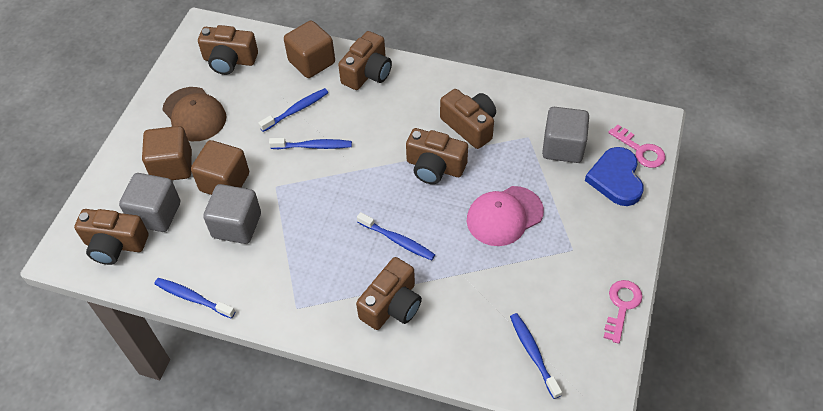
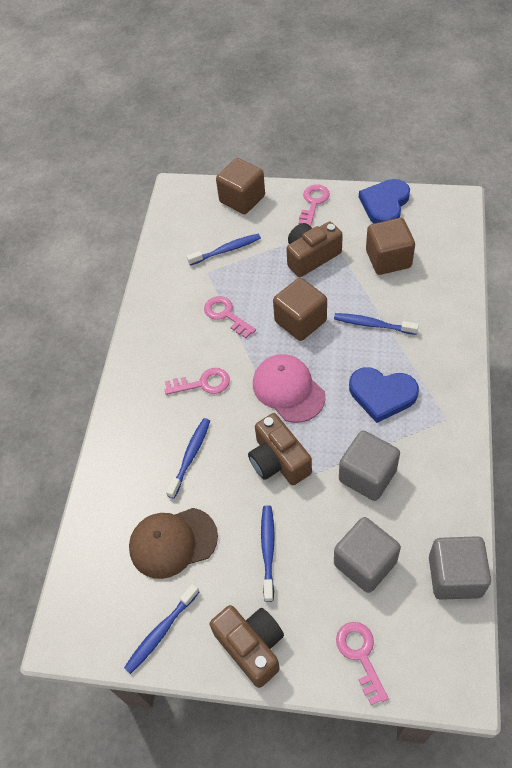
blue heart: [585,147,644,206] = 1 -> [349,367,419,423] [359,179,410,223] = 2
brown camera: [74,209,149,265] [198,25,258,75] [338,31,392,90] [356,257,422,330] [406,128,468,184] [440,89,496,149] = 6 -> [210,605,284,688] [248,413,312,485] [286,222,343,277] = 3
pink key: [604,280,643,344] [608,125,666,168] = 2 -> [165,368,230,395] [204,296,256,338] [298,185,330,227] [336,622,389,705] = 4

